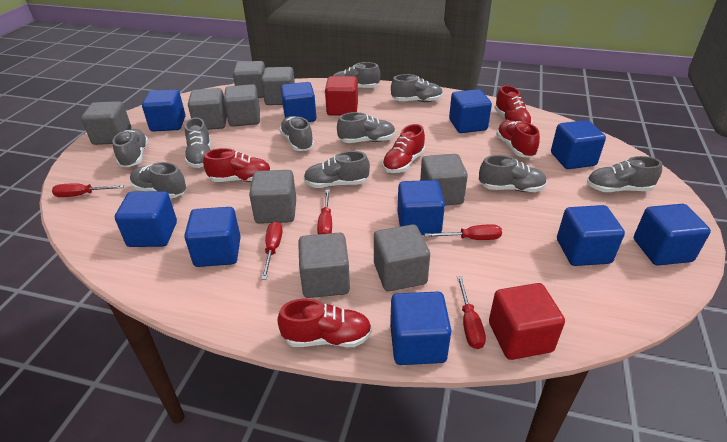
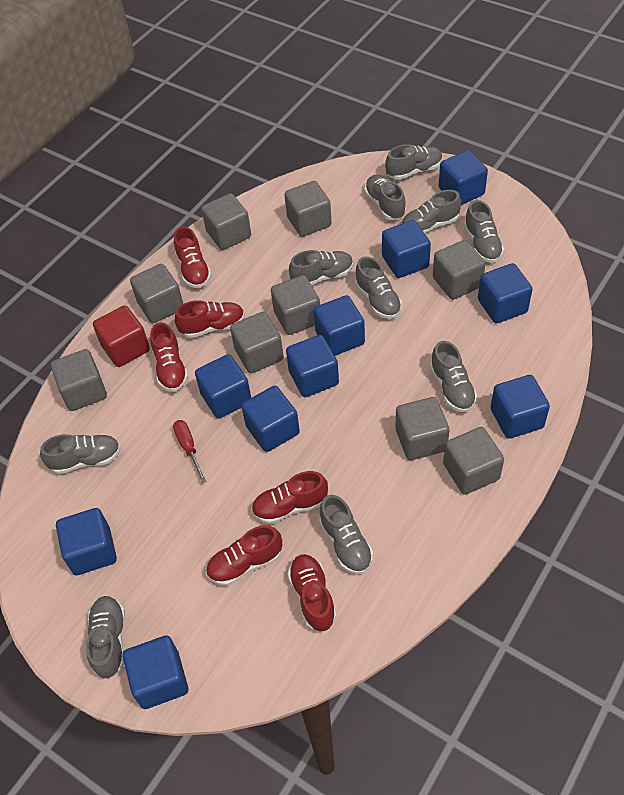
red cube: [325,76,358,116] [489,283,565,360] = 2 -> [93,305,150,367] = 1
red screwdriver: [52,183,124,197] [261,221,283,279] [317,190,332,234] [424,224,502,240] [457,276,486,349] = 5 -> [173,420,206,483] = 1
red shoe: [203,148,271,182] [277,298,372,347] [382,124,425,173] [494,85,532,124] [496,120,540,158] = 5 -> [150,322,188,392] [174,226,212,288] [175,300,245,338] [206,525,282,586] [251,471,328,524] [288,554,336,631] = 6

